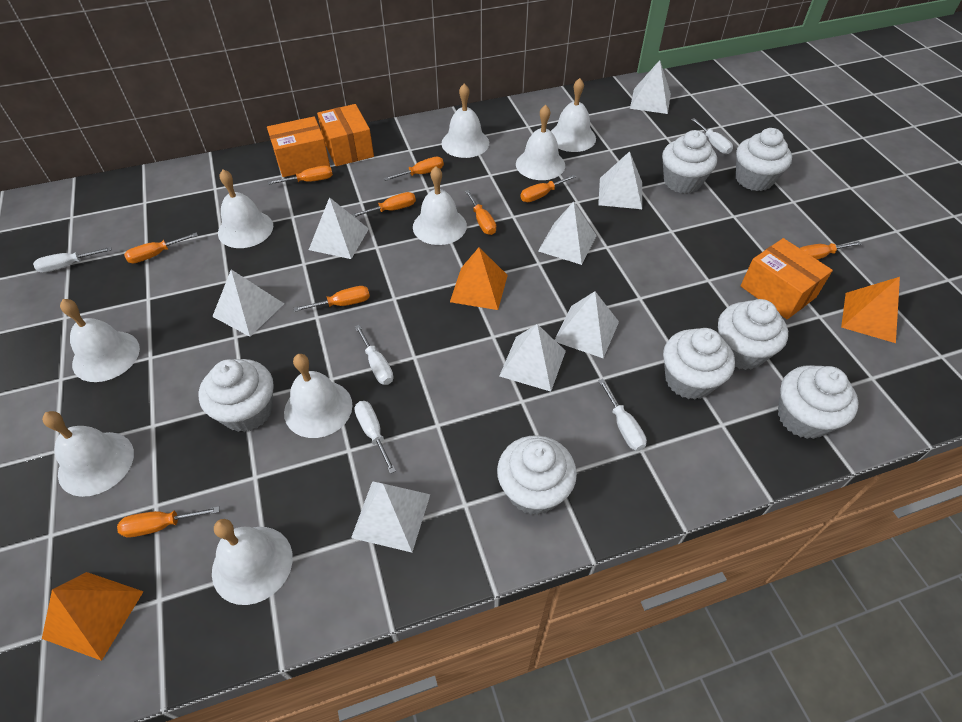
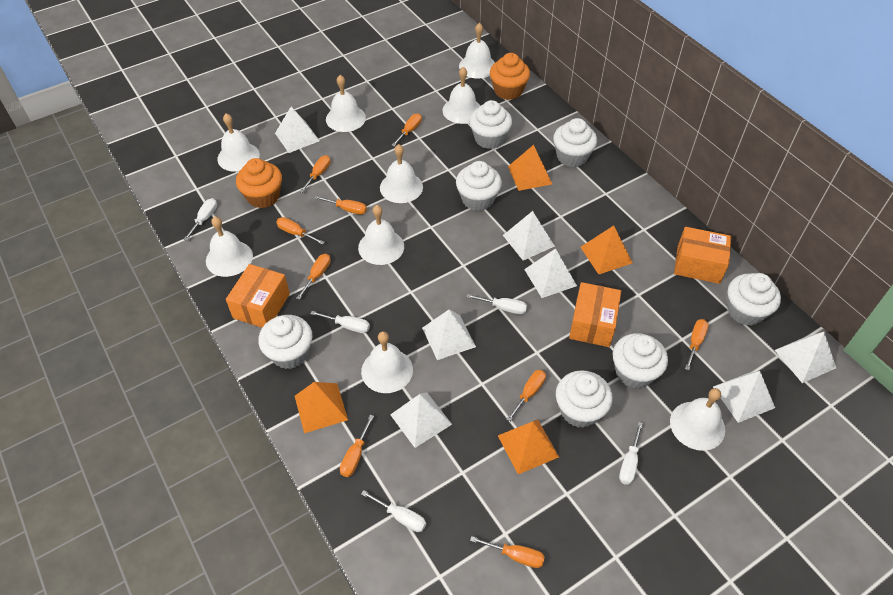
orange cupcake: none = 0 -> [236,158,282,208] [490,53,530,100] = 2
orange pyramid: [42,572,144,661] [450,247,508,310] [841,277,900,343] = 3 -> [295,382,348,433] [498,419,559,474] [508,145,552,191] [580,226,633,274] = 4
white pyramid: [212,270,284,337] [309,197,369,259] [351,481,430,552] [499,324,566,392] [538,202,597,265] [555,291,619,358] [598,151,642,209] [630,60,671,114] = 8 -> [275,107,320,153] [390,392,452,448] [422,310,476,360] [503,211,555,260] [524,248,577,298] [713,371,775,423] [775,332,836,383] = 7

